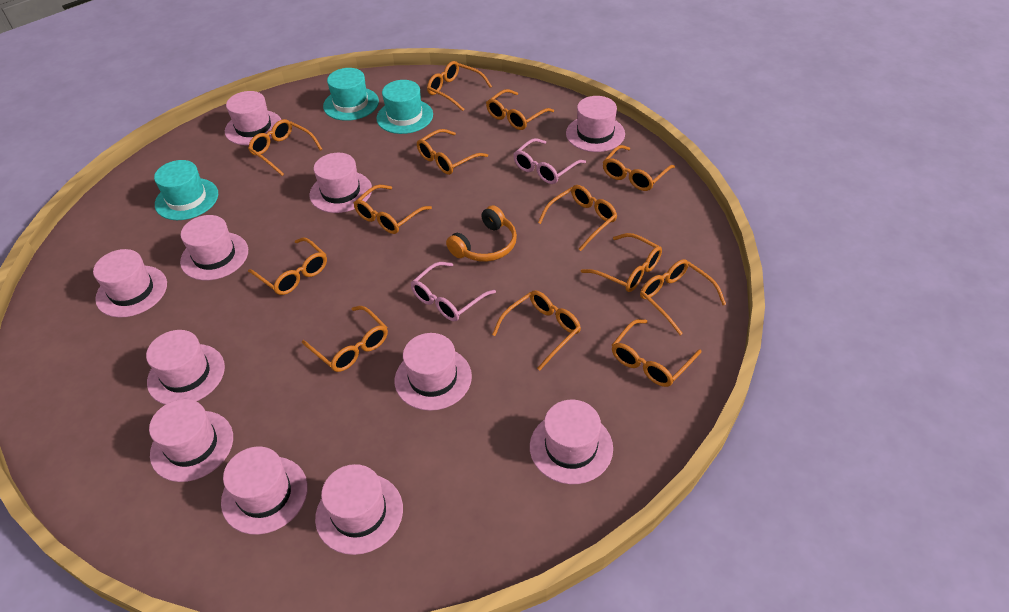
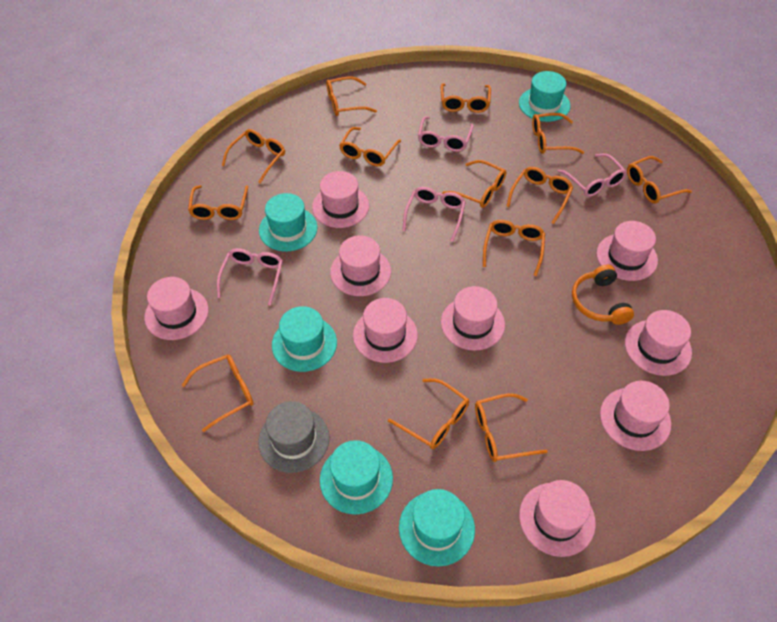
grey hat: none = 0 -> [258,401,329,473] = 1
pink glasses: [411,262,496,321] [513,138,586,184] = 2 -> [217,248,283,306] [403,187,466,242] [418,116,474,152] [557,154,627,197] = 4
pink hat: [93,249,167,318] [146,330,225,405] [149,399,233,482] [180,215,248,281] [221,446,308,535] [225,91,282,145] [309,153,372,213] [315,464,403,555] [395,333,472,411] [530,400,613,484] [566,96,625,152] = 11 -> [144,277,209,340] [312,171,369,228] [330,235,391,296] [353,298,418,363] [441,286,505,351] [519,480,596,557] [596,221,658,281] [600,381,671,451] [625,310,692,376] = 9
turquoise hat: [154,160,218,220] [323,68,379,121] [376,80,433,134] = 3 -> [259,193,318,251] [272,306,337,372] [320,440,393,514] [399,489,475,566] [519,71,570,122] = 5

